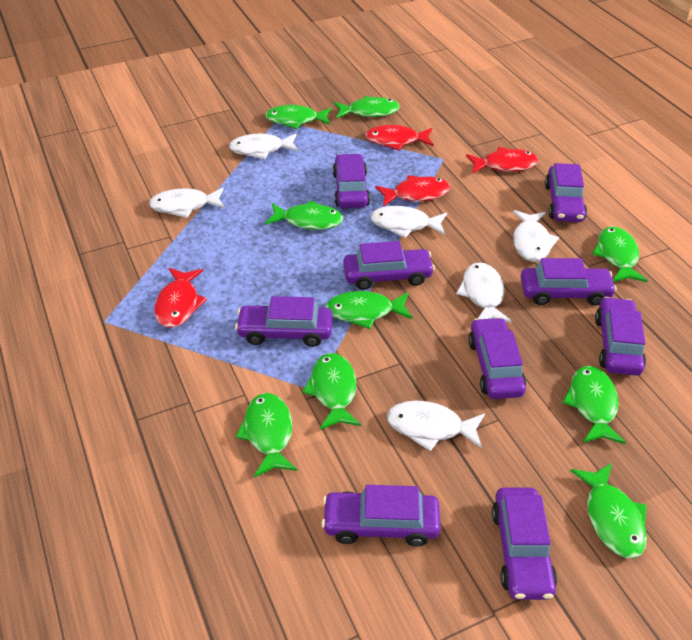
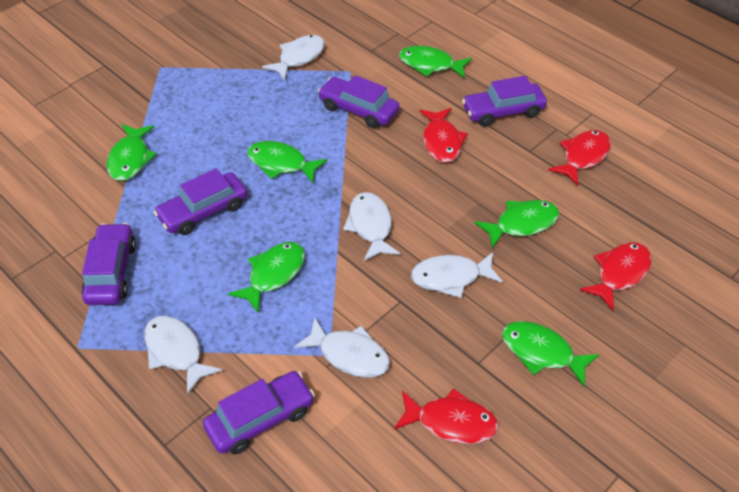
green fish: [235,393,298,477] [265,105,331,129] [265,200,343,230] [302,353,361,430] [325,291,412,329] [334,96,400,119] [562,366,626,444] [570,463,647,558] [592,226,648,282] = 9 -> [107,124,157,181] [228,242,305,313] [247,141,328,183] [399,46,472,78] [474,200,559,248] [502,321,600,387] = 6
purple car: [235,296,333,347] [321,485,441,547] [333,153,370,208] [343,241,435,290] [468,317,526,399] [492,488,557,600] [521,258,617,306] [545,163,587,222] [595,297,646,376] = 9 -> [81,223,136,305] [154,168,247,235] [203,371,315,454] [318,75,400,128] [462,76,547,126] = 5
white fish: [149,187,225,218] [229,133,299,159] [370,206,447,238] [387,401,485,451] [456,262,512,323] [513,210,559,262] = 6 -> [144,316,222,395] [262,35,325,80] [294,317,390,378] [343,192,400,261] [411,252,503,298] = 5

